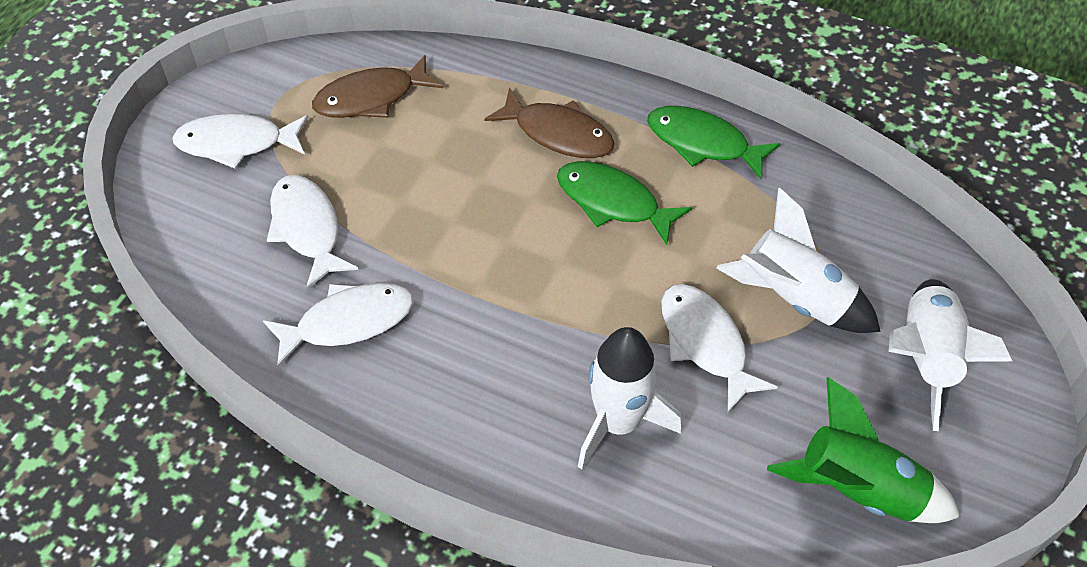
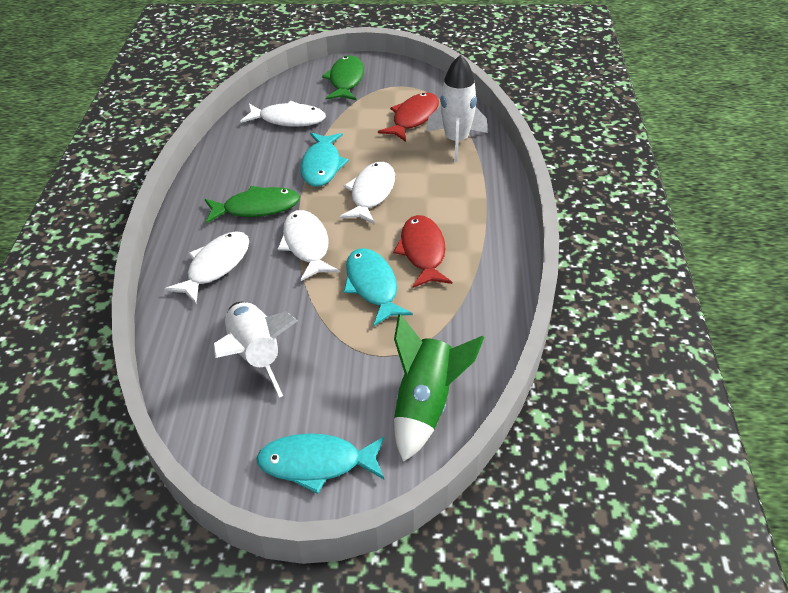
brown fish: [312,55,443,118] [484,87,615,158] = 2 -> none = 0
red fish: none = 0 -> [378,92,439,142] [393,215,452,288] = 2
turquoise fish: none = 0 -> [256,433,384,494] [300,133,349,187] [344,248,413,326] = 3
white rocket: [578,327,682,470] [716,187,881,333] [888,279,1012,431] = 3 -> [214,302,298,398] [426,55,488,163] = 2

